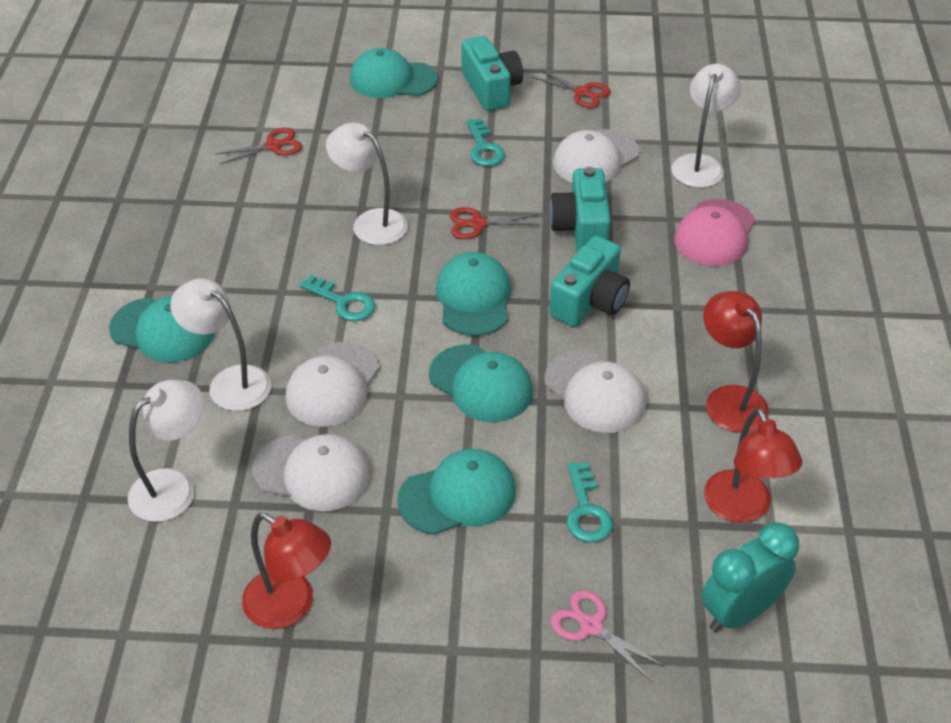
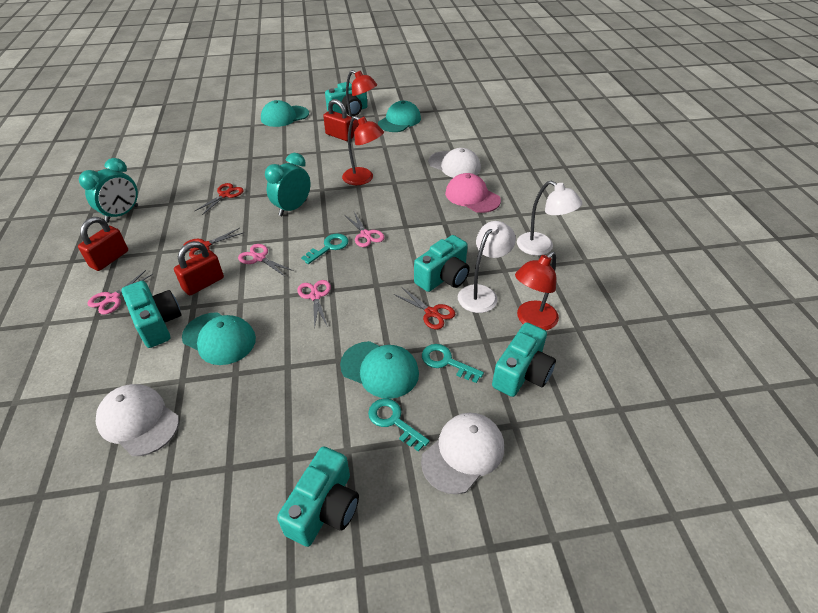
pink scissors: [550,590,664,681] = 1 -> [87,270,153,315] [238,244,294,276] [297,280,331,328] [345,212,385,247] = 4
red padlock: none = 0 -> [78,217,128,271] [174,241,224,295] [323,99,354,141] = 3
turquoise camera: [461,36,523,111] [549,167,611,252] [549,236,630,326] = 3 -> [121,281,181,348] [277,446,359,547] [325,82,367,116] [414,235,470,292] [492,322,556,397] = 5
turquoise cap: [109,296,215,363] [350,48,437,98] [397,449,516,535] [429,344,533,422] [436,252,511,336] = 5 -> [182,312,256,365] [261,100,309,127] [340,341,419,399] [378,101,421,132] = 4
turquoise clock: [701,522,799,632] = 1 -> [79,158,138,223] [265,153,311,216] = 2
white cap: [253,434,370,511] [285,342,379,427] [544,351,646,433] [553,129,639,183] = 4 -> [96,384,179,456] [421,413,504,494] [428,148,481,178] = 3
white lamp: [128,380,204,522] [170,278,271,411] [326,123,408,245] [671,64,741,188] = 4 -> [458,221,516,313] [517,181,583,256] = 2

